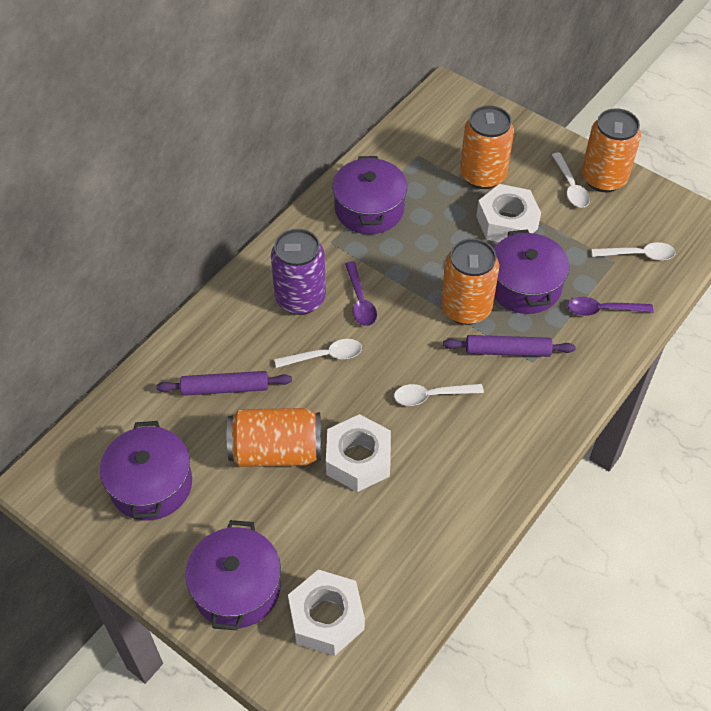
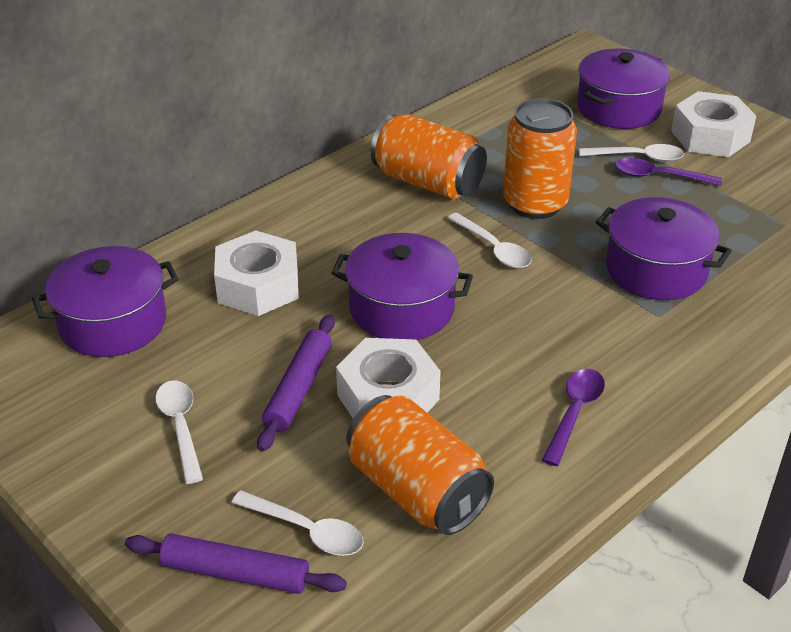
orange can: [227,408,321,467] [441,238,499,325] [460,105,514,189] [582,108,641,192] = 4 -> [346,395,494,535] [371,114,487,199] [503,98,577,219] = 3
purple can: [271,229,326,315] = 1 -> none = 0

